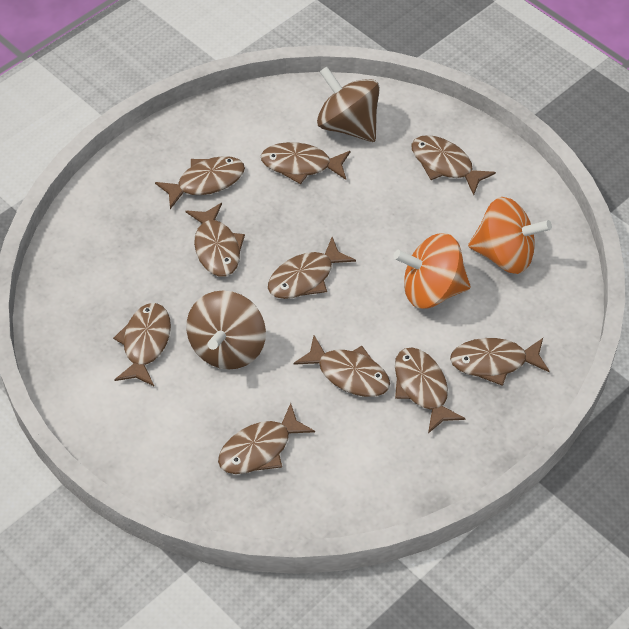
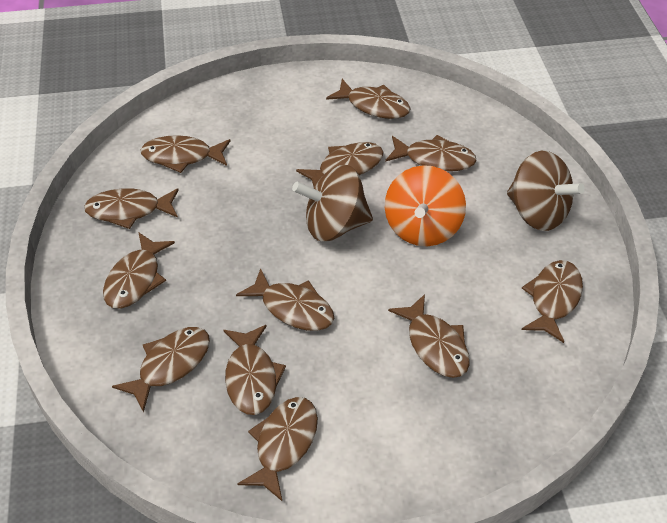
brown fish: [113,303,171,386] [155,156,245,209] [186,203,245,277] [218,403,315,474] [261,142,350,184] [268,237,356,299] [293,335,390,397] [395,348,466,433] [411,135,496,195] [450,338,550,386] = 10 -> [84,188,178,229] [103,232,175,309] [112,327,210,412] [140,135,230,173] [223,325,286,415] [236,268,334,331] [238,397,318,501] [296,142,384,187] [326,79,411,119] [385,135,477,171] [388,294,470,378] [522,260,583,343] = 12
orange spinning top: [393,233,471,309] [468,197,552,274] = 2 -> [385,165,466,246] = 1

